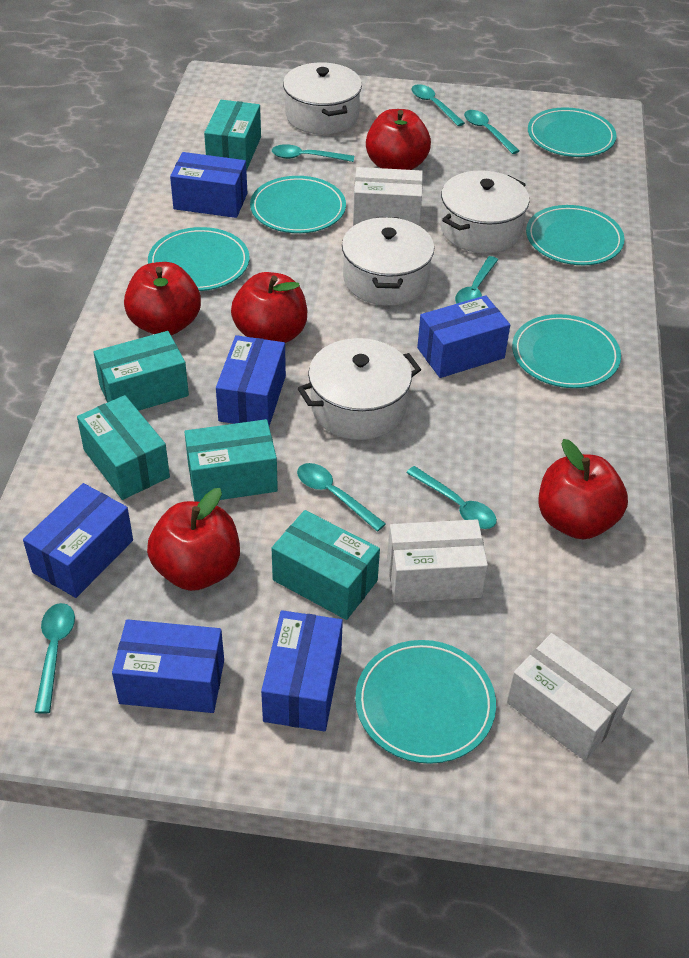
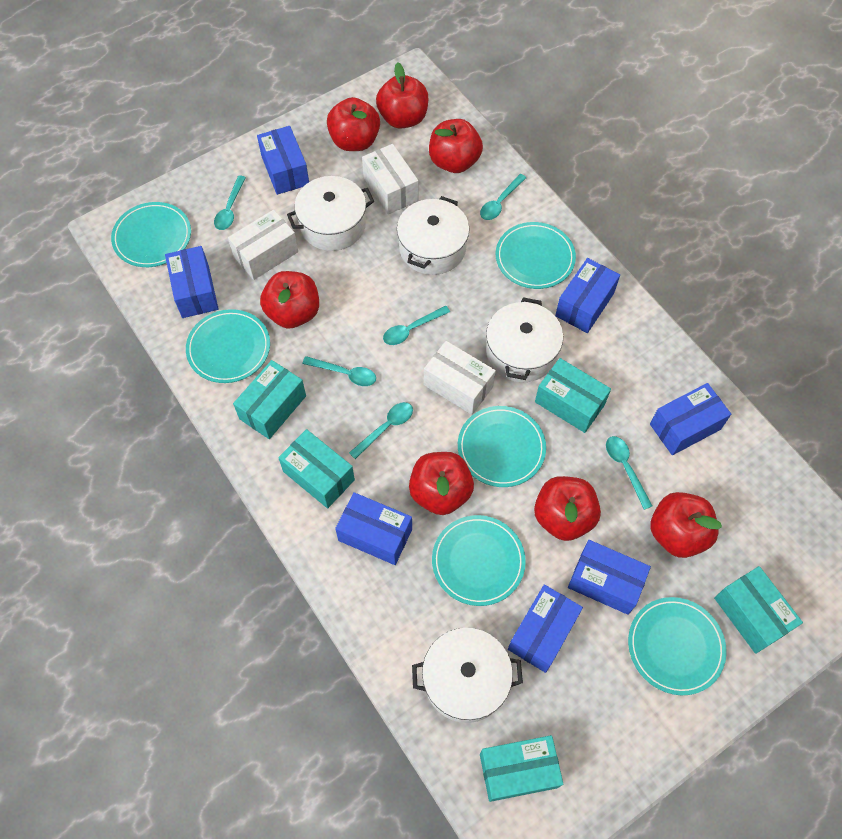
blue box: [23,483,133,598] [112,619,224,713] [170,152,247,218] [216,335,286,426] [261,610,343,731] [417,295,510,378] = 6 -> [165,246,219,318] [257,126,309,195] [335,492,412,565] [508,584,583,673] [555,258,620,333] [568,540,651,615] [650,383,731,455] = 7
red apple: [124,262,201,335] [147,488,240,591] [231,272,307,343] [366,109,431,170] [538,439,628,539] = 5 -> [260,271,319,329] [327,97,380,151] [376,62,428,128] [409,452,474,515] [429,119,483,173] [534,476,601,541] [651,492,722,558] = 7
turquoise spoon: [35,603,75,714] [272,144,354,162] [297,463,386,531] [406,466,497,529] [411,84,465,126] [455,256,498,304] [464,110,520,154] = 7 -> [214,176,246,230] [302,356,376,386] [349,402,413,459] [383,305,450,345] [480,174,526,220] [606,436,652,510] = 6

